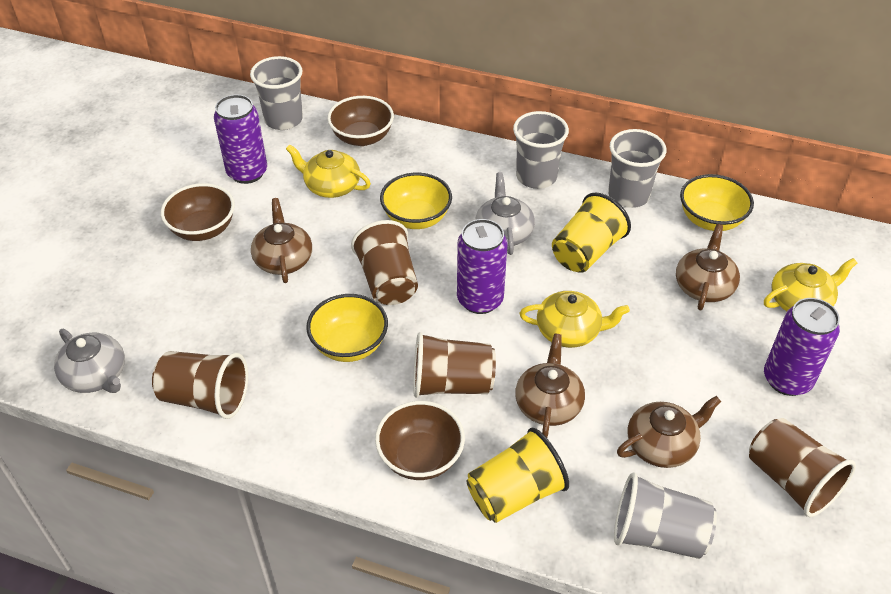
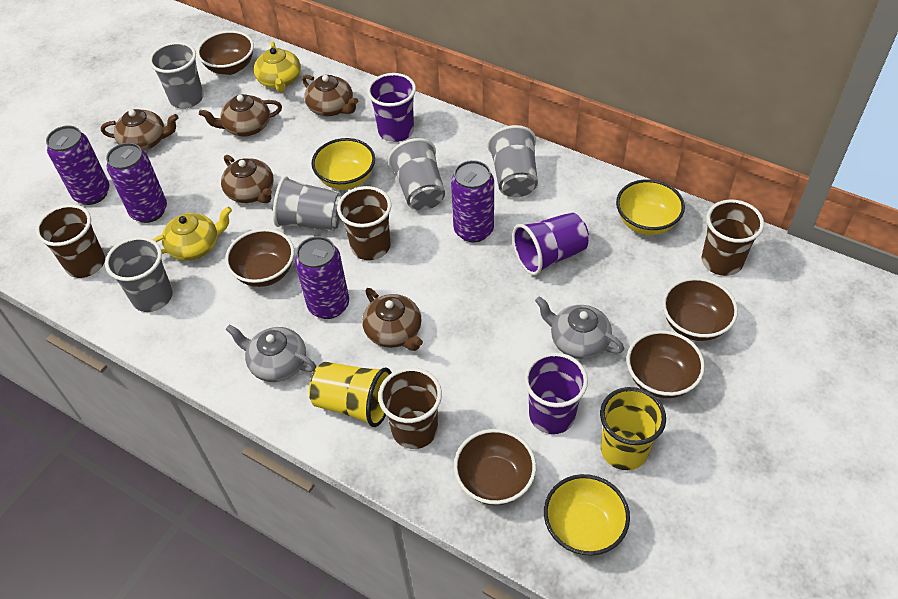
brown bowl: [161,183,235,241] [327,96,394,146] [375,401,465,480] = 3 -> [197,30,254,75] [225,229,294,287] [454,429,536,505] [626,330,705,398] [662,277,738,341] = 5
brown teapot: [251,198,312,283] [515,334,585,438] [617,396,721,468] [676,224,740,310] = 4 -> [101,109,179,151] [199,94,282,136] [221,155,274,203] [302,75,358,116] [362,288,423,351] = 5
grey cup: [250,56,303,130] [513,111,569,189] [608,129,666,208] [614,472,717,559] = 4 -> [105,237,173,312] [149,42,204,109] [273,176,342,231] [388,138,445,210] [487,125,538,197] = 5
purple can: [214,94,267,184] [457,219,507,314] [764,298,840,396] = 3 -> [46,126,109,205] [106,143,167,223] [295,236,349,319] [451,160,494,242] = 4
purple cup: none = 0 -> [367,73,416,142] [512,212,589,276] [524,352,588,434] = 3
yellow teapot: [286,144,371,198] [520,291,630,348] [764,258,857,311] = 3 -> [153,206,232,261] [254,41,301,92] = 2

